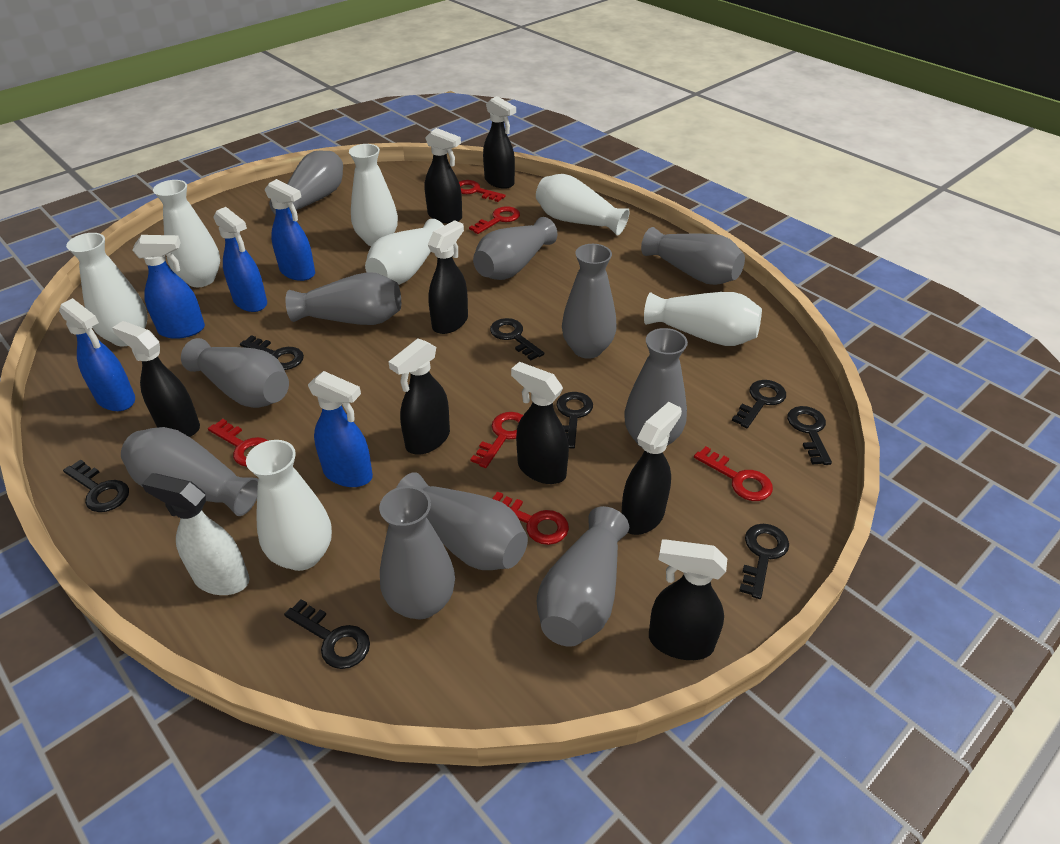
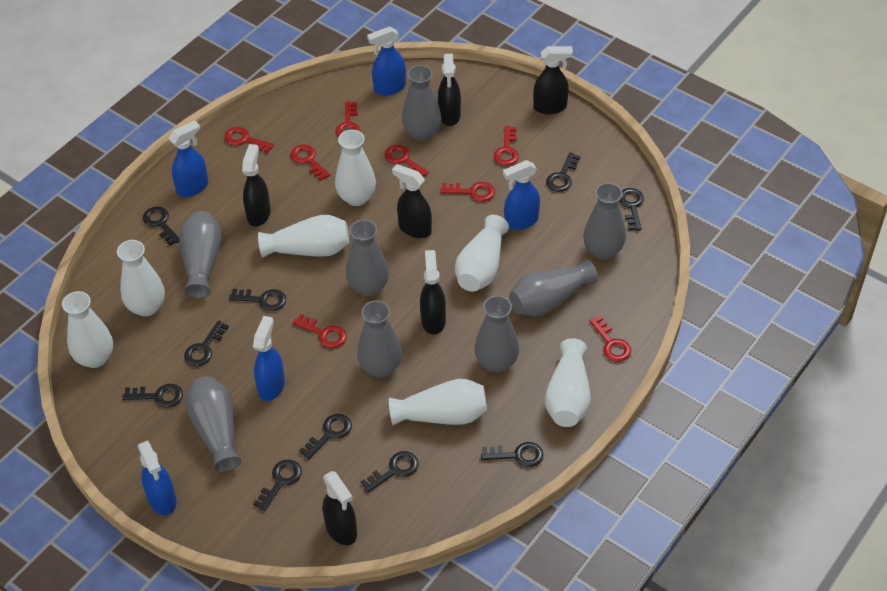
black key: [63,459,129,512] [240,335,304,370] [284,599,370,669] [490,318,544,360] [556,392,593,449] [732,380,786,428] [739,524,789,599] [787,406,832,465] = 8 -> [122,384,183,408] [143,207,180,246] [184,320,229,366] [229,289,286,311] [253,460,302,511] [299,414,352,460] [360,451,419,493] [481,442,543,467] [546,153,580,192] [619,188,644,230] = 10
black spray bottle: [112,321,200,437] [389,338,450,455] [425,128,462,223] [428,220,468,334] [483,96,516,189] [511,362,569,484] [621,402,682,535] [649,539,727,660] = 8 -> [242,144,271,226] [323,471,357,545] [392,164,432,238] [420,250,446,335] [438,54,461,126] [533,46,573,114] = 6
grey vase: [121,427,258,516] [181,338,289,408] [269,151,343,215] [285,272,401,325] [379,486,455,619] [396,472,528,570] [473,217,557,280] [537,506,629,647] [562,244,617,359] [624,328,688,448] [641,227,745,285] = 11 -> [179,211,222,298] [186,376,241,472] [346,219,389,296] [357,300,402,378] [402,65,441,141] [474,295,519,373] [509,259,598,317] [583,183,626,260] = 8
red key: [208,419,268,467] [459,180,506,202] [469,206,520,234] [470,412,523,468] [492,491,569,545] [694,446,773,501] = 6 -> [224,127,274,153] [291,144,330,181] [293,314,347,348] [336,102,360,137] [385,145,429,176] [440,182,495,202] [494,126,519,166] [589,316,631,362] = 8
white spray bottle: [142,473,249,595] = 1 -> none = 0

